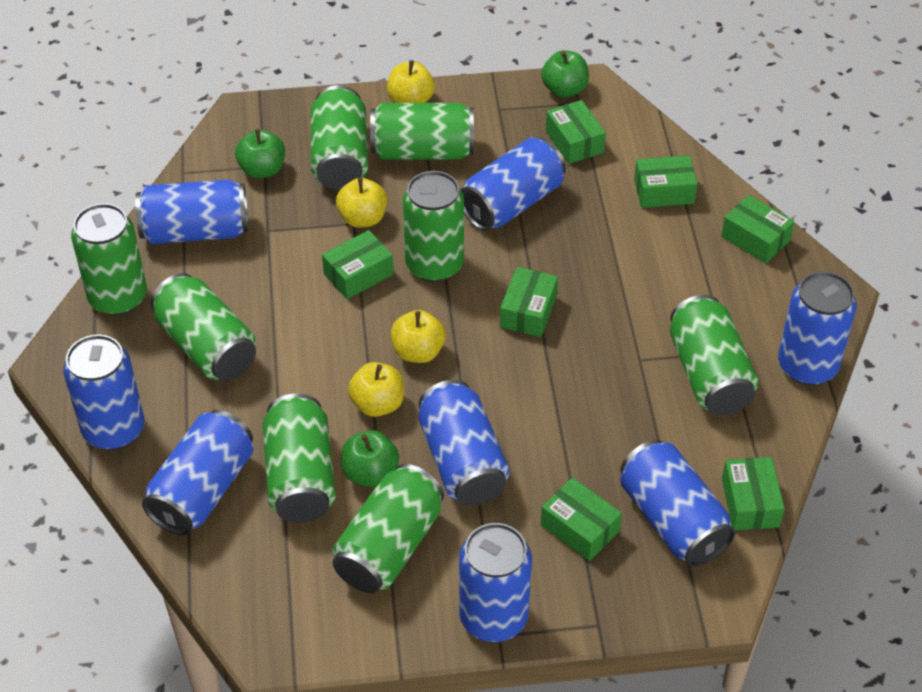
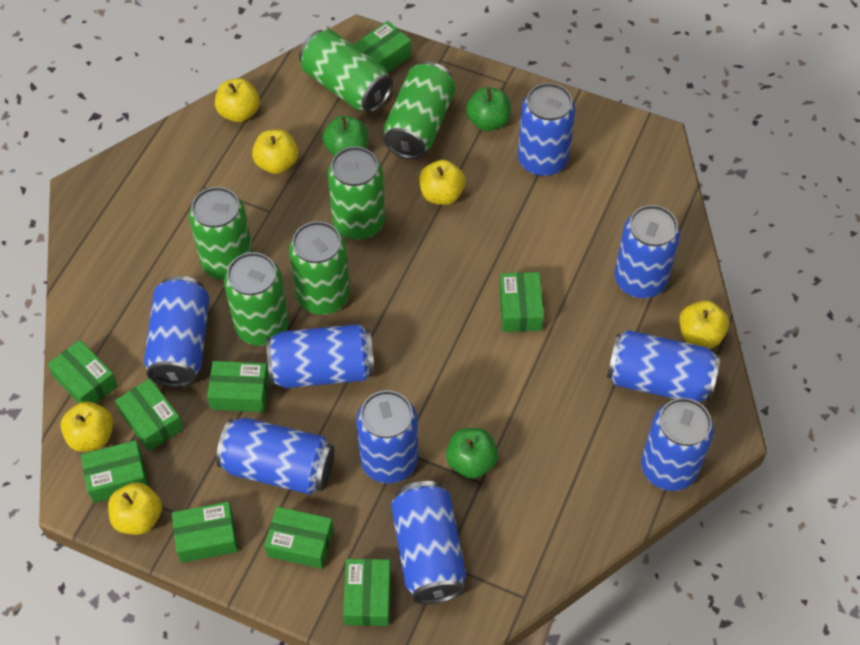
blue can: [63,334,144,450] [135,180,248,244] [142,410,254,536] [418,380,510,506] [459,523,532,642] [461,137,566,231] [620,440,735,567] [778,271,857,385] = 8 -> [144,276,210,387] [216,418,334,495] [266,324,374,388] [356,390,418,484] [391,481,466,604] [518,83,576,176] [607,330,720,402] [615,205,680,298] [641,398,714,491] = 9
green box: [322,230,394,299] [500,267,558,337] [541,478,622,561] [546,100,606,164] [634,156,697,208] [721,195,794,263] [722,457,785,530] = 7 -> [48,340,118,404] [81,440,149,503] [115,378,184,452] [172,502,238,563] [207,361,269,412] [264,507,334,569] [343,559,391,626] [353,21,411,73] [499,272,544,332] = 9
green can: [71,203,147,315] [151,273,256,381] [263,394,336,523] [311,85,368,190] [332,464,444,593] [370,103,474,159] [403,171,464,282] [670,295,758,415] = 8 -> [189,187,253,280] [224,252,289,346] [289,221,350,315] [299,30,393,113] [328,146,385,240] [384,62,456,159] = 6
yellow apple: [336,177,387,228] [348,362,404,417] [387,60,435,103] [391,310,446,363] = 4 -> [60,401,113,452] [108,482,162,535] [215,78,260,122] [252,129,298,174] [419,160,465,205] [679,300,729,348] = 6

